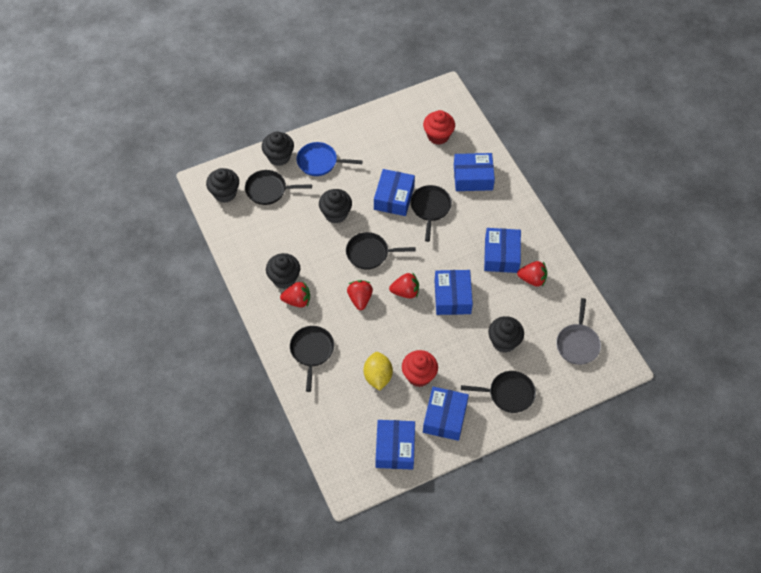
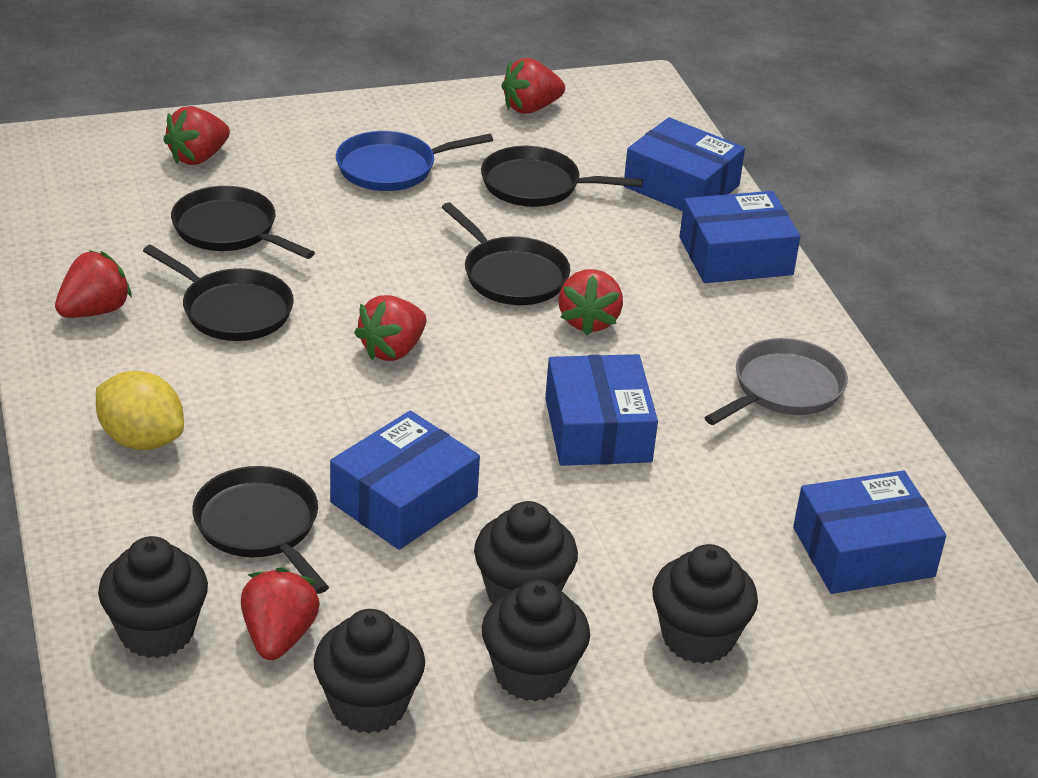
blue box: [374,169,415,216] [376,420,415,470] [423,387,469,441] [434,270,473,315] [454,153,495,191] [484,228,521,273] = 6 -> [330,411,480,550] [545,354,658,466] [624,117,745,211] [679,191,800,283] [793,471,946,594] = 5
red cupcake: [402,350,438,387] [423,110,455,145] = 2 -> none = 0
red strawberry: [280,281,310,307] [347,280,373,310] [389,272,419,298] [517,261,548,287] = 4 -> [55,250,132,318] [163,106,230,165] [241,567,320,660] [354,295,426,361] [501,58,565,114] [559,269,623,335] = 6

